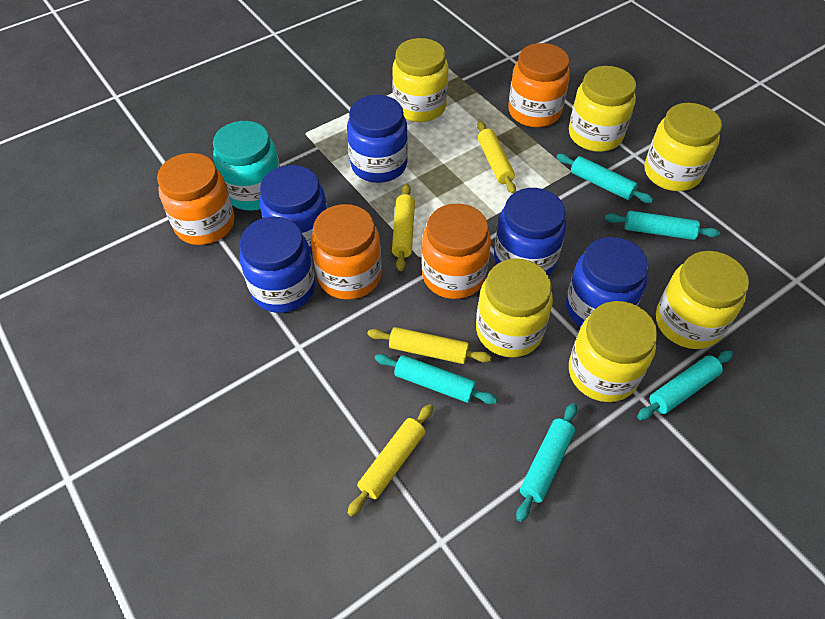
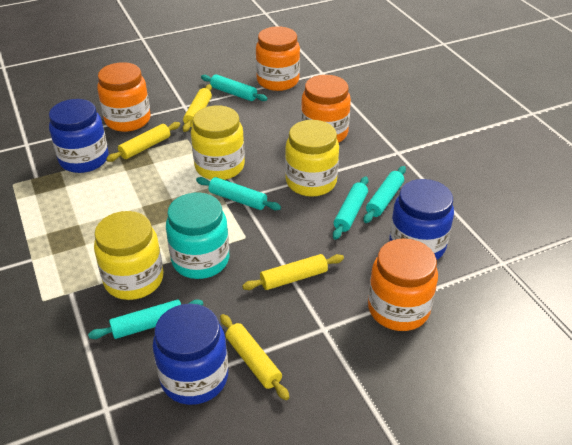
blue jar: [239,217,315,313] [260,165,327,255] [347,95,408,183] [494,188,566,276] [566,237,648,327] = 5 -> [49,99,109,173] [153,303,228,405] [389,179,454,260] = 3
yellow jar: [392,38,448,122] [476,259,553,357] [569,66,636,152] [569,301,657,402] [645,103,722,191] [656,251,749,349] = 6 -> [94,211,163,300] [191,106,245,180] [285,120,339,197] = 3

